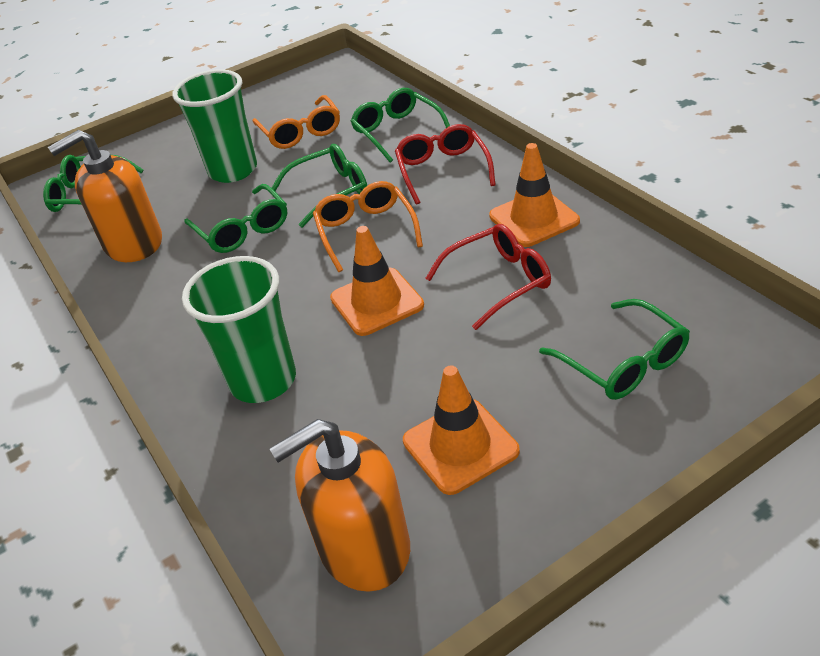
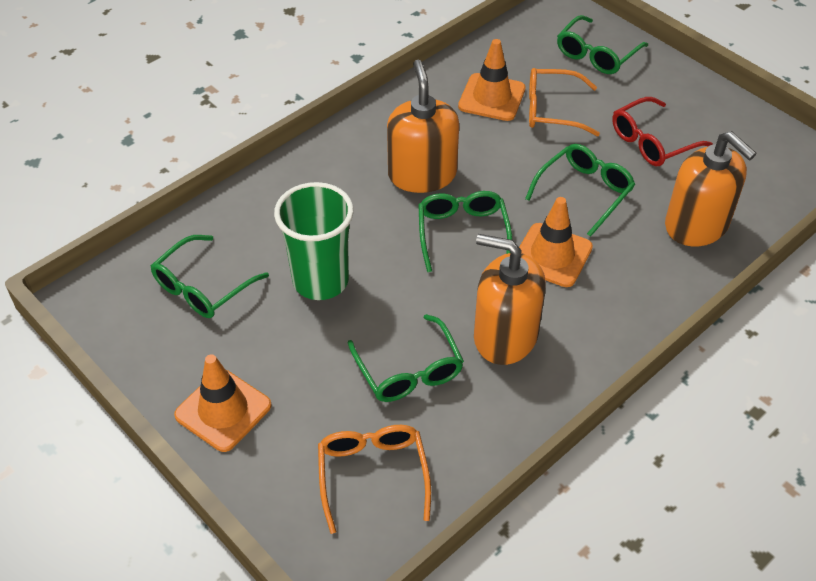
green cup: [172,69,257,183] [182,256,296,403] = 2 -> [274,182,354,300] = 1
orange soap dispenser: [48,130,162,262] [269,419,410,592] = 2 -> [387,60,459,193] [474,234,546,365] [665,131,757,247] = 3
red glasses: [395,124,496,205] [425,224,551,330] = 2 -> [612,97,713,166] = 1

